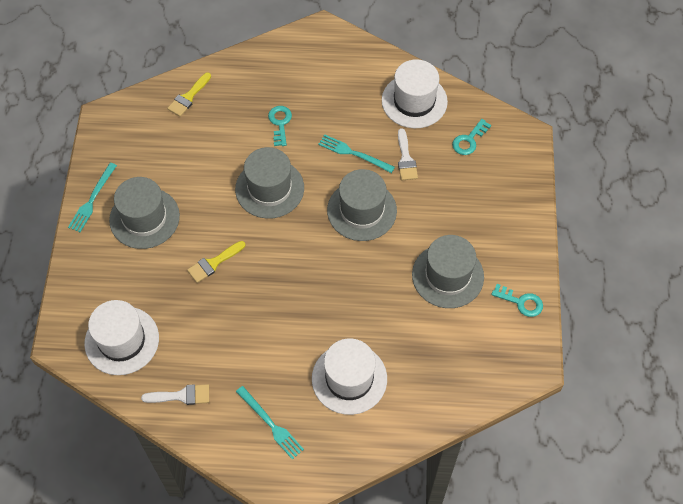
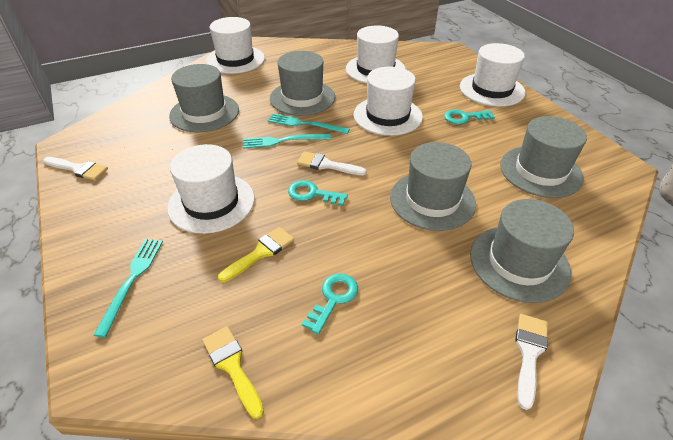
grey hat: [109,177,180,249] [235,147,304,219] [327,169,397,241] [412,235,484,308] = 4 -> [169,64,239,132] [270,51,335,116] [390,142,476,231] [470,199,574,303] [500,116,587,198] = 5
white brush: [141,384,209,405] [398,128,418,180] = 2 -> [43,157,108,181] [297,151,367,175] [515,314,548,410] = 3
white hat: [84,300,159,375] [312,338,387,415] [382,59,448,128] = 3 -> [167,144,255,234] [206,17,265,74] [346,25,406,84] [353,66,423,136] [460,43,526,107] = 5

